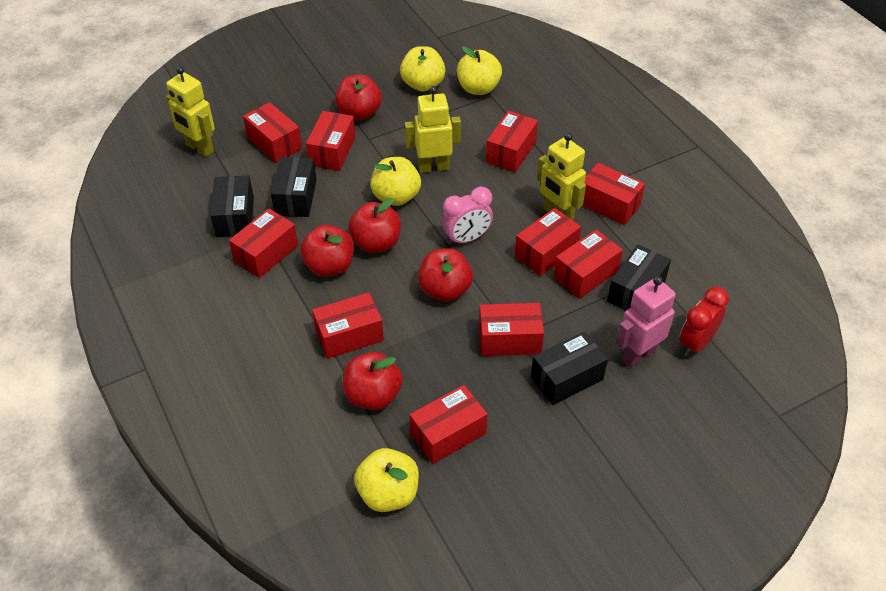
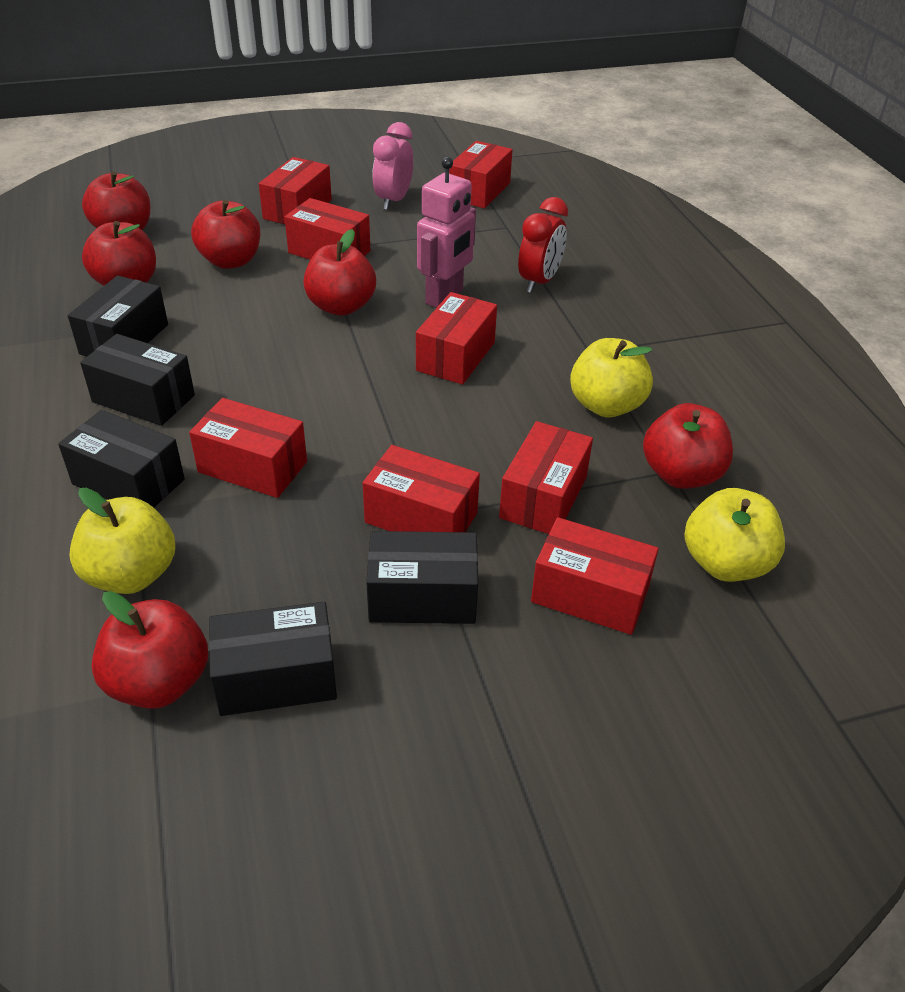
black box: [210,175,254,237] [271,157,317,217] [531,332,608,405] [607,245,671,311] = 4 -> [58,410,185,508] [68,276,168,356] [80,334,195,426] [209,602,337,716] [366,531,478,624] = 5
red apple: [300,225,354,277] [335,74,382,121] [343,352,403,410] [348,198,401,253] [418,248,473,302] = 5 -> [82,171,150,230] [82,221,156,286] [92,591,208,709] [191,200,260,269] [303,229,376,315] [643,403,733,489] = 6
red box: [229,208,298,278] [243,102,302,163] [306,111,355,171] [312,292,384,359] [410,385,488,464] [479,303,544,356] [486,111,538,172] [515,208,581,276] [553,229,623,299] [583,163,645,225] = 10 -> [189,398,307,498] [259,157,332,224] [285,198,370,260] [363,445,480,532] [416,292,497,385] [449,141,512,209] [499,421,593,534] [531,517,659,635] = 8
yellow apple: [354,448,419,512] [370,157,421,206] [400,46,446,91] [457,46,502,95] = 4 -> [69,488,175,594] [570,338,653,417] [684,488,785,582] = 3
yellow robot: [166,66,215,157] [405,86,461,173] [537,133,586,220] = 3 -> none = 0

